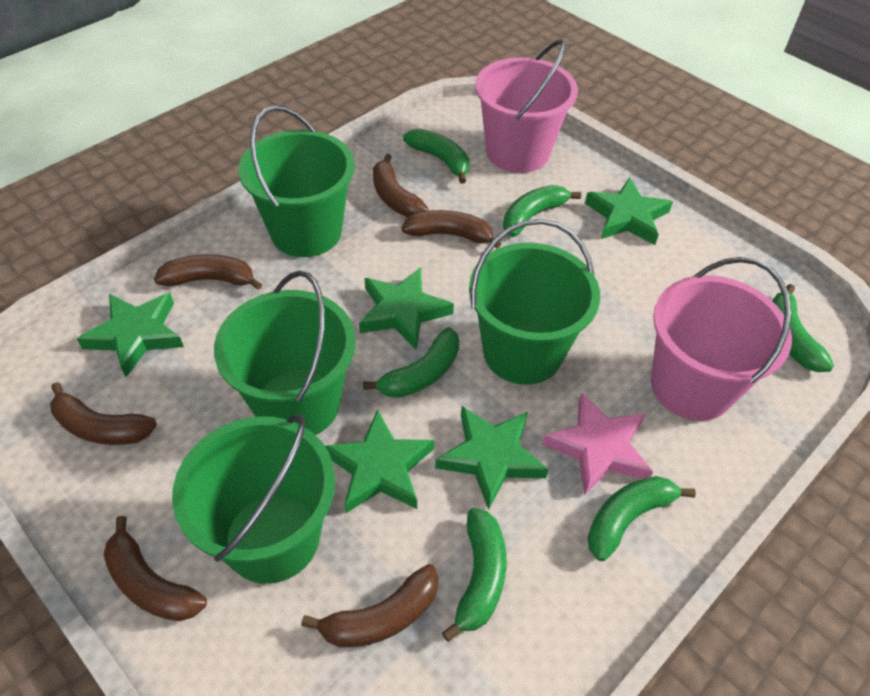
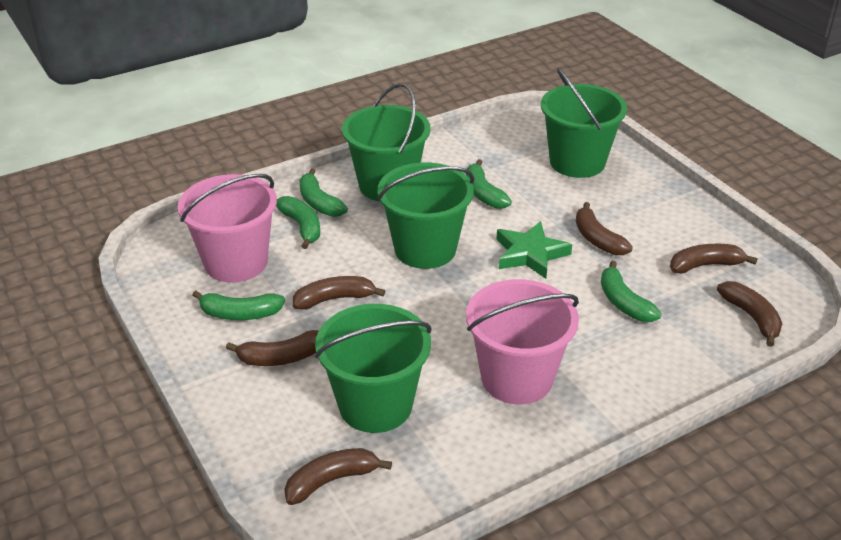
green banana: [363,327,459,398] [403,128,469,183] [442,508,506,642] [503,185,581,237] [587,476,696,561] [772,284,834,372] = 6 -> [192,290,285,320] [276,196,320,249] [299,168,348,217] [466,159,512,209] [601,261,662,322] = 5
green star: [77,293,184,377] [325,409,434,513] [359,267,454,349] [435,406,549,510] [585,177,673,245] = 5 -> [496,221,572,279] = 1
pink star: [542,393,653,495] = 1 -> none = 0

